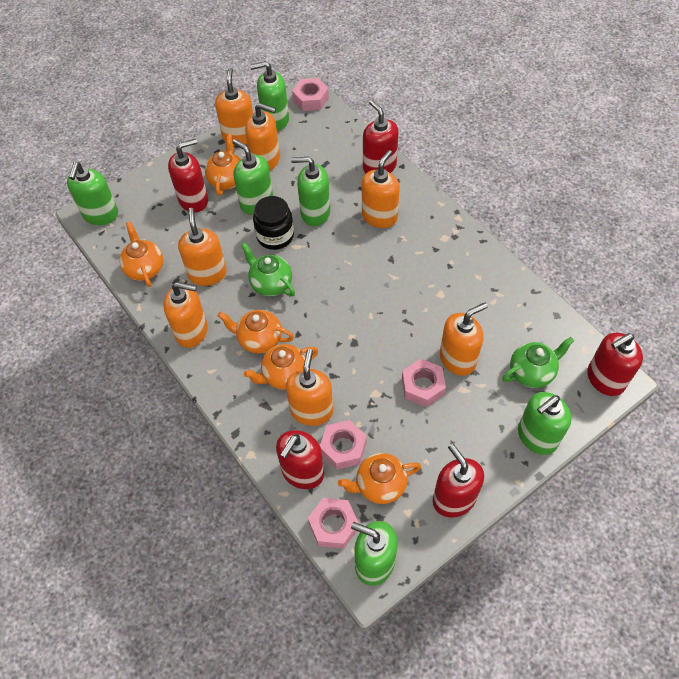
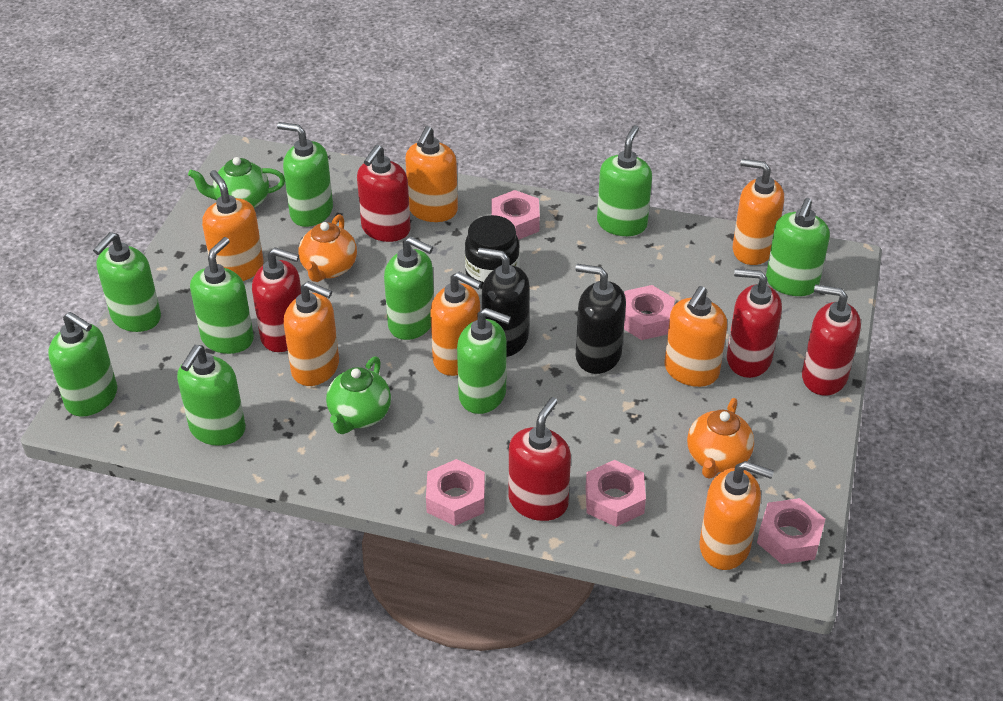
black soap dispenser: none = 0 -> [478,248,530,357] [576,264,626,374] = 2
green soap dispenser: [67,162,118,225] [233,139,273,215] [250,61,289,131] [291,157,330,226] [351,521,398,586] [518,392,572,455] = 6 -> [48,312,117,417] [93,232,161,332] [177,345,246,446] [190,237,254,354] [277,122,333,227] [384,236,434,340] [457,308,511,414] [597,125,652,236] [766,198,830,296] = 9
orange teapot: [119,222,163,287] [205,134,241,196] [218,310,294,354] [244,344,318,390] [338,453,421,504] = 5 -> [298,214,357,282] [687,398,754,479] = 2
pink nut: [292,78,329,111] [308,498,359,549] [320,420,367,470] [402,359,446,407] = 4 -> [426,459,485,526] [491,190,540,240] [586,460,646,527] [624,285,675,340] [757,498,826,564] = 5

